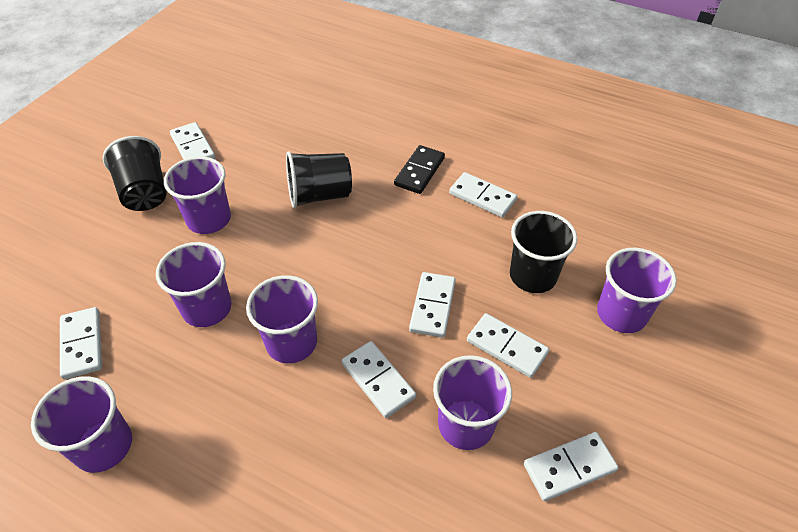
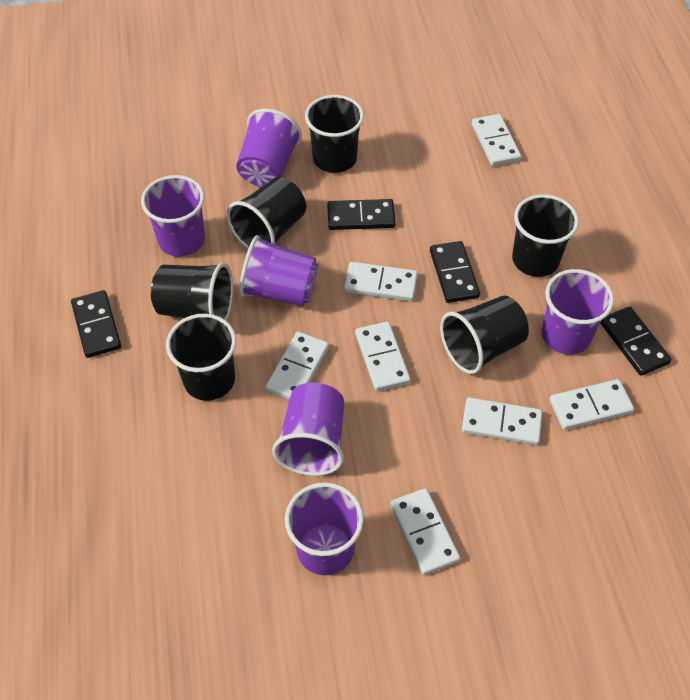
black cup: [103,136,167,211] [286,151,352,208] [510,211,577,293] = 3 -> [151,263,233,321] [166,314,236,401] [227,177,306,249] [305,95,364,173] [440,296,529,374] [512,194,579,277] = 6
black domino: [394,145,445,194] = 1 -> [71,290,121,358] [327,199,395,230] [430,241,480,303] [600,306,671,376] = 4

